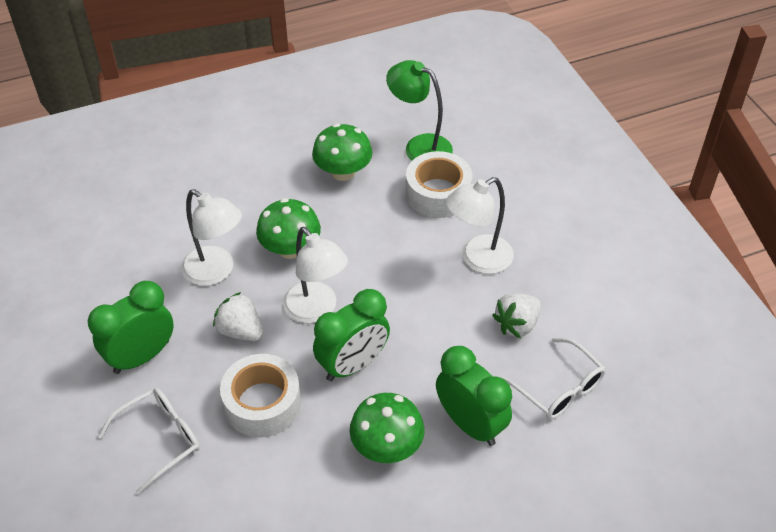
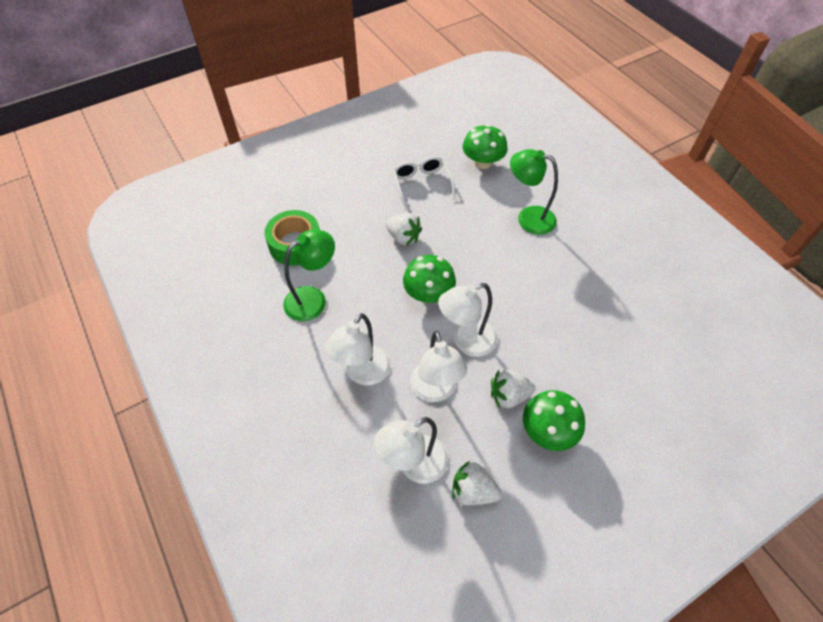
green clock: [88,281,174,374] [313,289,390,381] [436,346,512,446] = 3 -> none = 0
green lamp: [386,60,453,161] = 1 -> [283,230,335,321] [510,149,558,235] = 2
green tape: none = 0 -> [265,210,320,266] = 1
white glasses: [98,388,200,494] [500,338,606,419] = 2 -> [393,156,455,210] = 1
white lamp: [181,189,242,286] [283,227,348,323] [446,177,514,274] = 3 -> [325,313,391,386] [374,417,448,484] [410,331,467,402] [438,283,498,357] = 4
white strawberry: [213,292,263,341] [492,293,541,338] = 2 -> [386,213,422,246] [452,461,502,505] [491,369,535,408] = 3
white tape: [220,354,301,437] [406,151,472,218] = 2 -> none = 0

